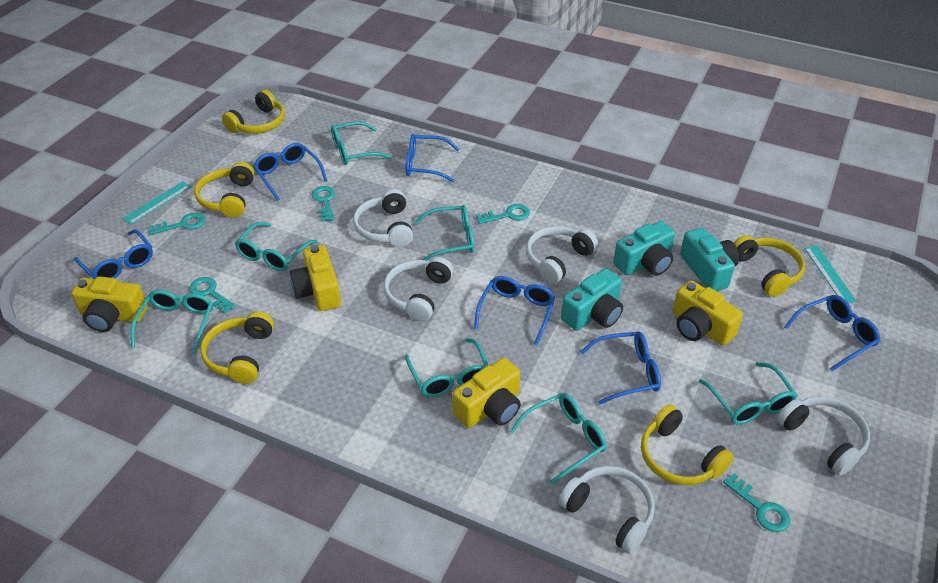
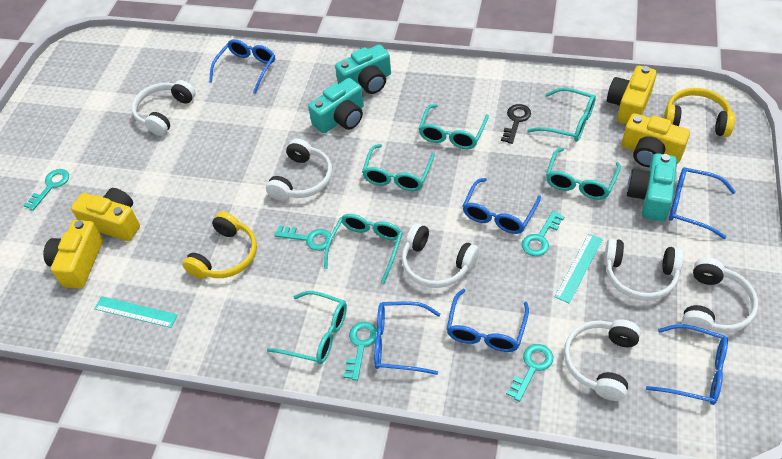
black key: none = 0 -> [501,104,531,144] = 1
turquoise glasses: [131,290,213,355] [235,222,318,271] [331,121,392,165] [405,338,488,397] [414,205,474,261] [510,393,607,485] [699,362,798,424] = 7 -> [267,291,347,364] [324,214,403,284] [362,144,435,191] [418,104,489,149] [527,87,596,142] [546,148,621,200] = 6
white headphones: [353,189,413,247] [384,257,453,321] [526,226,598,283] [559,466,655,554] [777,396,870,476] = 5 -> [132,80,196,136] [266,138,332,201] [402,223,479,288] [564,319,641,401] [604,238,684,301] [682,258,758,333] = 6
yellow headphones: [194,162,255,218] [200,311,274,384] [222,90,285,133] [641,404,733,485] [733,235,805,297] = 5 -> [183,212,257,279] [664,88,735,137] = 2

